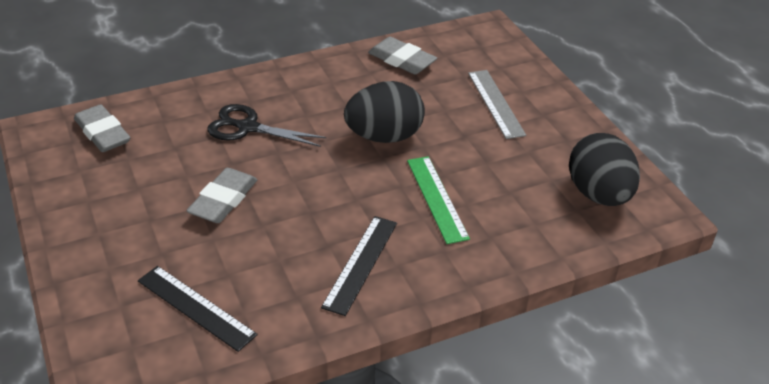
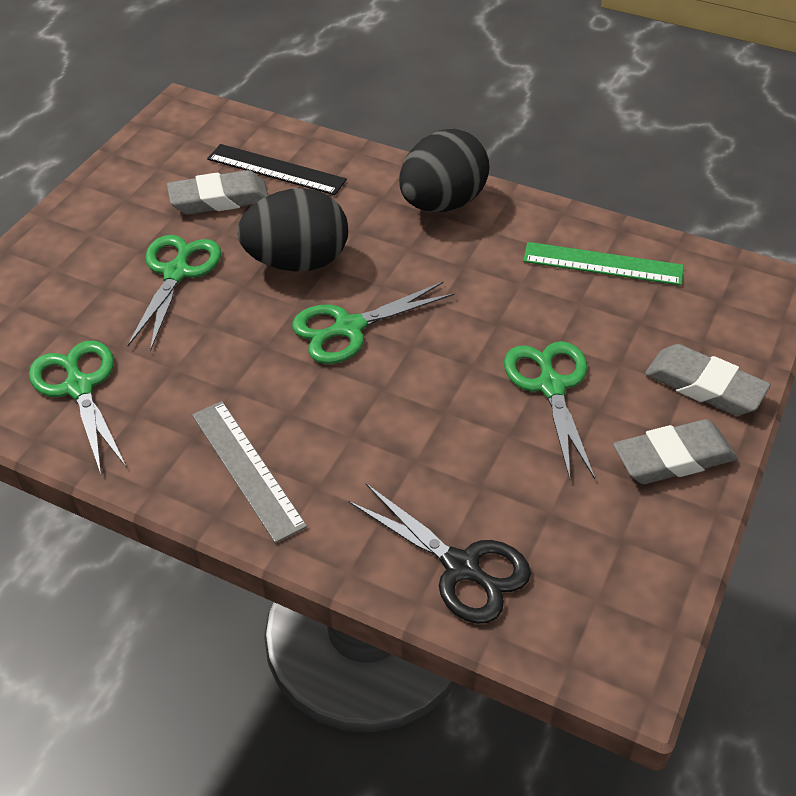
black ruler: [138,266,258,352] [321,216,397,316] = 2 -> [207,144,347,195] = 1
green scissors: none = 0 -> [29,340,127,474] [127,235,222,352] [292,282,454,364] [504,341,595,480] = 4

